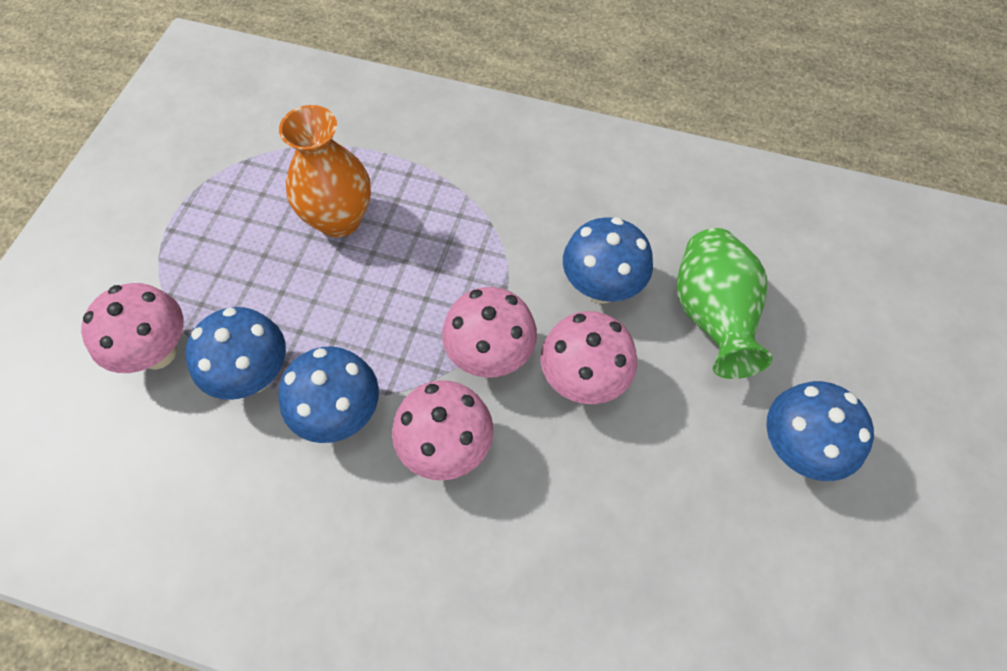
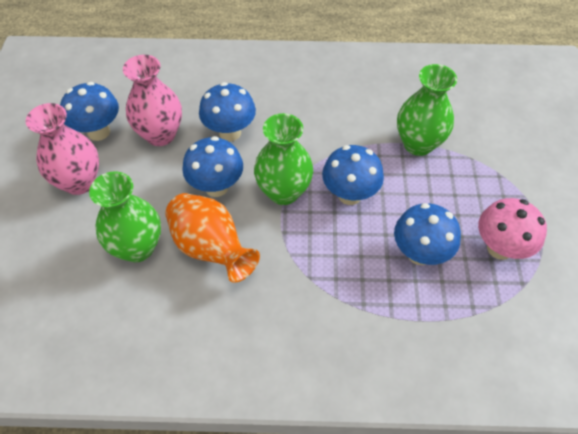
blue mushroom: [186,307,286,400] [278,346,379,443] [563,217,653,304] [766,381,874,481] = 4 -> [60,82,119,141] [182,136,243,197] [199,82,256,141] [322,145,384,205] [394,203,461,265] = 5
green vase: [677,228,773,379] = 1 -> [89,171,161,262] [254,113,313,205] [397,64,457,156] = 3
pink mushroom: [81,283,184,373] [392,380,493,480] [442,287,537,377] [541,311,637,404] = 4 -> [478,198,547,260] = 1
pink vase: none = 0 -> [26,103,99,195] [123,55,182,146] = 2

